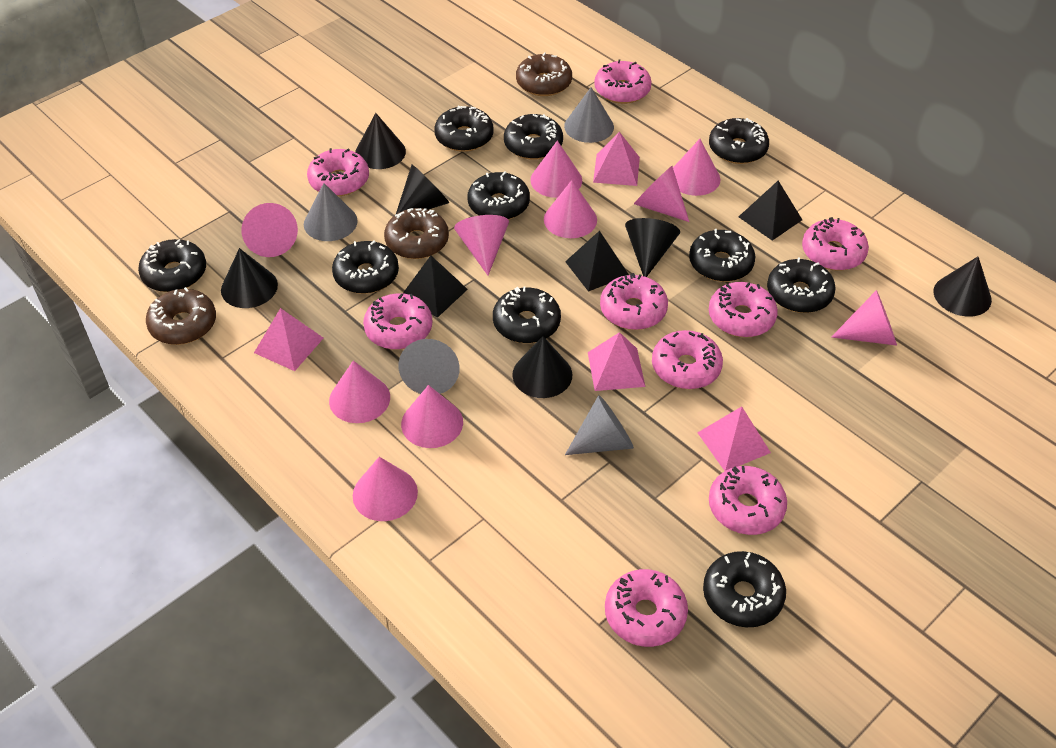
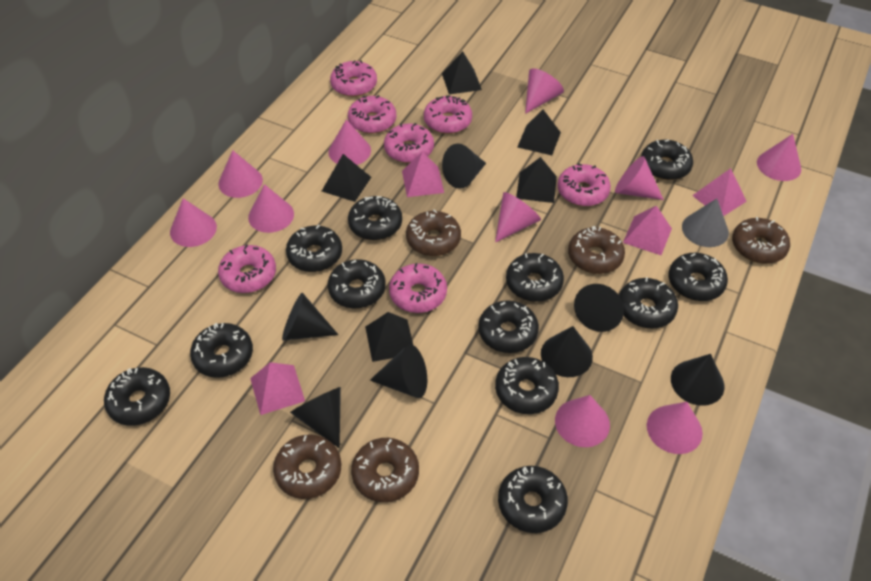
black cone: [221,248,278,308] [355,113,406,169] [396,165,450,214] [512,336,572,398] [625,218,680,277] [934,257,992,317] = 6 -> [282,293,338,341] [290,387,341,448] [370,344,427,398] [442,144,486,189] [541,326,593,377] [574,284,624,332] [671,354,724,406] = 7
black donut: [138,239,206,292] [332,240,399,294] [434,105,494,152] [467,171,530,220] [493,287,561,343] [504,114,563,160] [689,229,755,282] [703,551,786,627] [709,118,769,164] [767,257,836,313] = 10 -> [104,367,170,426] [190,323,253,378] [286,225,342,272] [328,259,386,308] [348,196,402,240] [478,300,539,353] [495,357,559,414] [498,466,568,533] [506,253,564,302] [619,277,678,329] [641,140,693,180] [669,253,728,301] = 12
black pyramid: [403,256,468,318] [565,231,629,292] [739,181,802,241] = 3 -> [322,154,371,202] [365,312,413,362] [442,51,482,95] [516,157,557,203] [517,110,561,155] = 5
brown donut: [146,287,216,345] [384,208,449,259] [516,52,572,96] = 3 -> [273,435,341,499] [351,438,419,502] [406,210,461,256] [568,226,625,274] [732,217,790,264] = 5
grey cone: [304,183,358,241] [398,339,460,394] [564,87,614,143] [565,395,634,455] = 4 -> [682,199,729,247] = 1
pink donut: [307,148,369,196] [363,293,432,350] [594,59,652,104] [600,273,668,330] [605,569,688,647] [652,330,723,389] [709,282,778,337] [709,466,787,535] [802,217,869,271] = 9 -> [218,244,276,293] [330,60,377,97] [348,95,396,134] [384,123,434,163] [389,263,447,313] [424,95,472,134] [557,163,611,206] = 7

